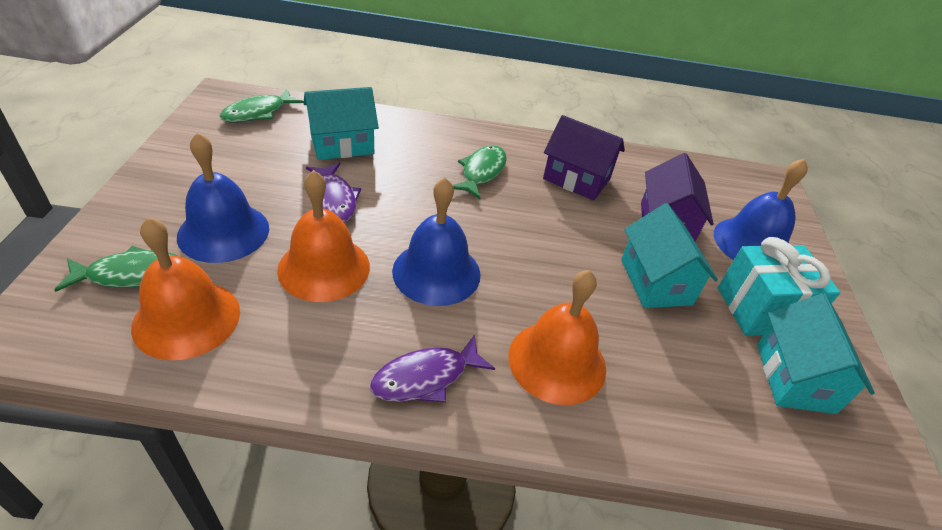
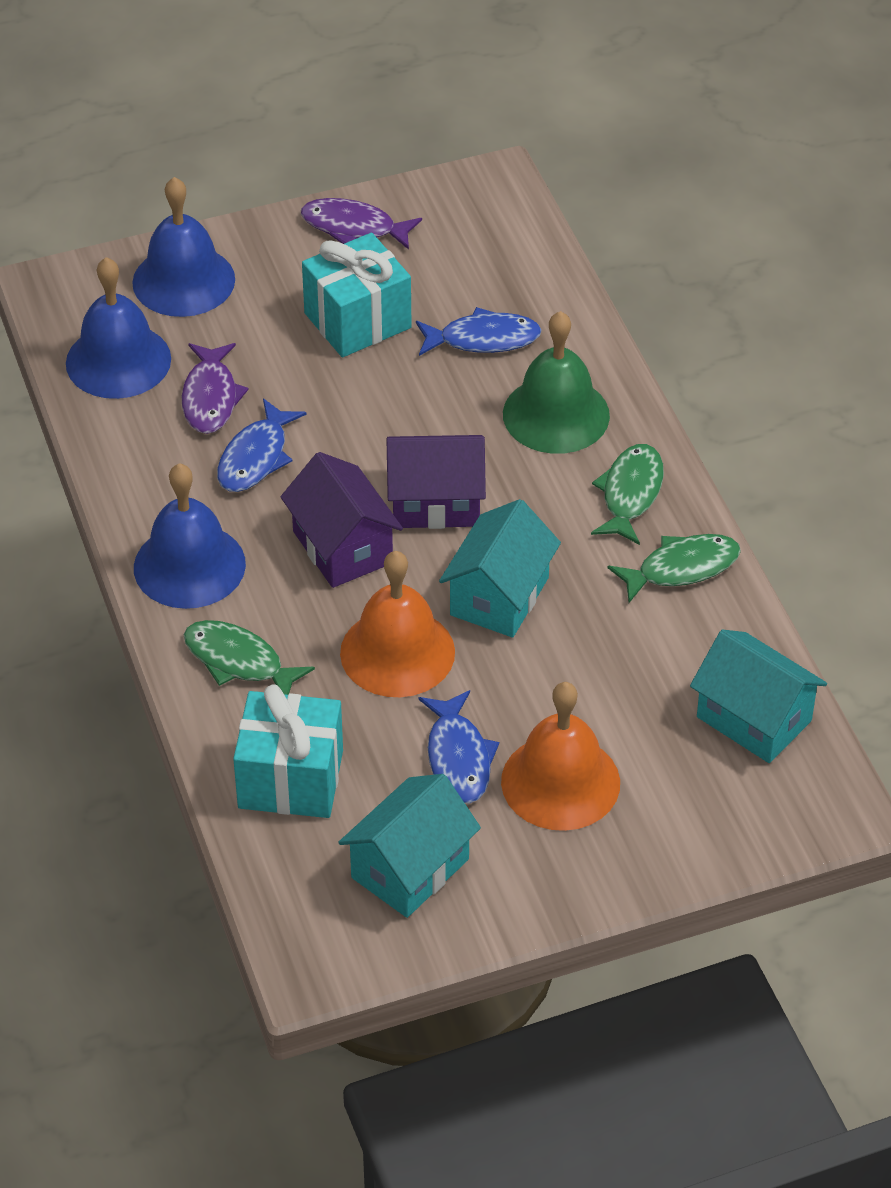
blue fish: none = 0 -> [217,399,307,492] [416,307,542,356] [418,690,499,803] = 3
green bell: none = 0 -> [503,311,610,454] = 1
orange bell: [131,217,240,360] [277,170,370,302] [508,270,606,405] = 3 -> [340,551,455,697] [501,682,620,831] = 2
turquoise gift: [718,237,840,336] = 1 -> [233,684,343,818] [302,233,412,357] = 2

